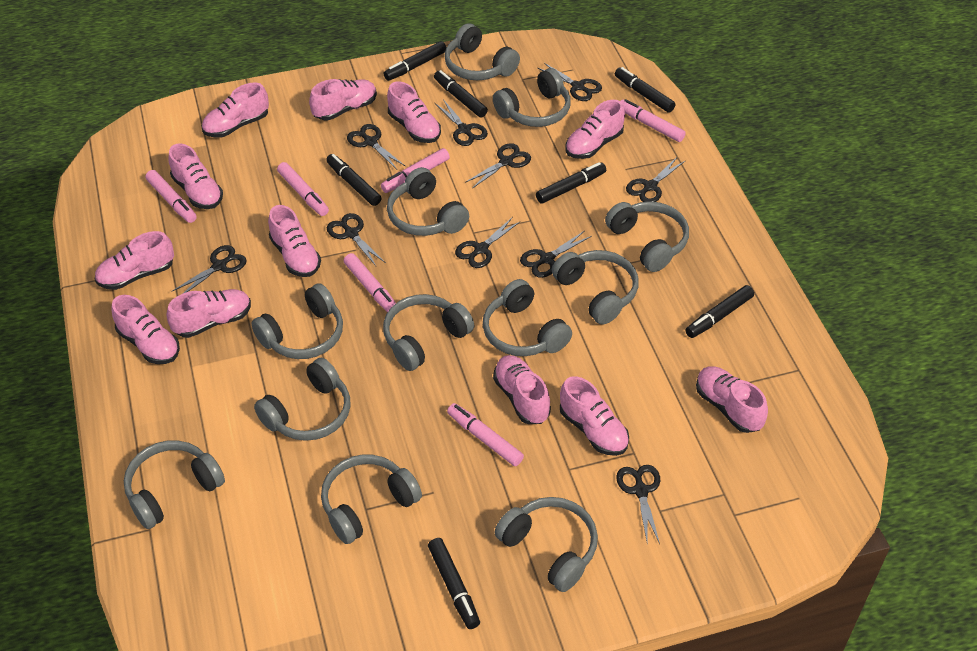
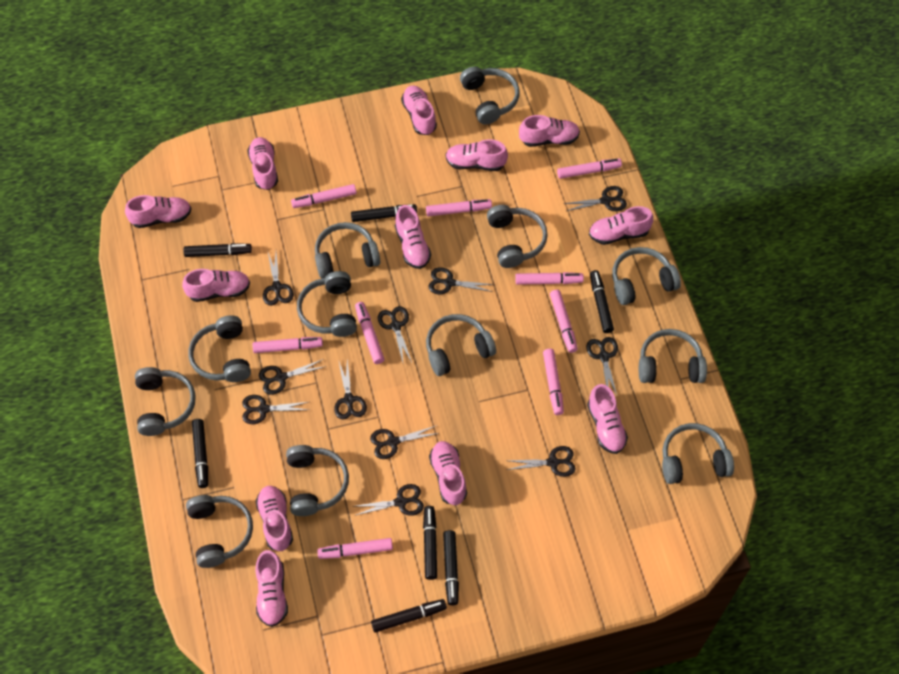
black scissors: [171,245,246,293] [327,213,386,266] [347,124,405,169] [435,99,488,146] [455,217,521,268] [465,143,531,189] [520,231,592,278] [538,63,602,101] [616,465,660,544] [626,157,686,202] = 10 -> [242,395,309,424] [259,359,326,395] [263,253,294,306] [334,360,367,420] [354,484,424,516] [370,425,439,459] [378,306,412,362] [428,267,494,294] [507,446,575,477] [563,186,627,211] [586,337,618,395] = 11
pink marker: [145,170,197,223] [277,162,329,216] [344,253,396,313] [381,148,450,193] [447,403,524,466] [621,99,686,142] = 6 -> [252,337,323,353] [291,184,357,208] [317,538,393,559] [355,302,384,364] [426,199,492,216] [515,272,584,285] [543,349,564,415] [550,290,578,353] [557,158,622,179] = 9

